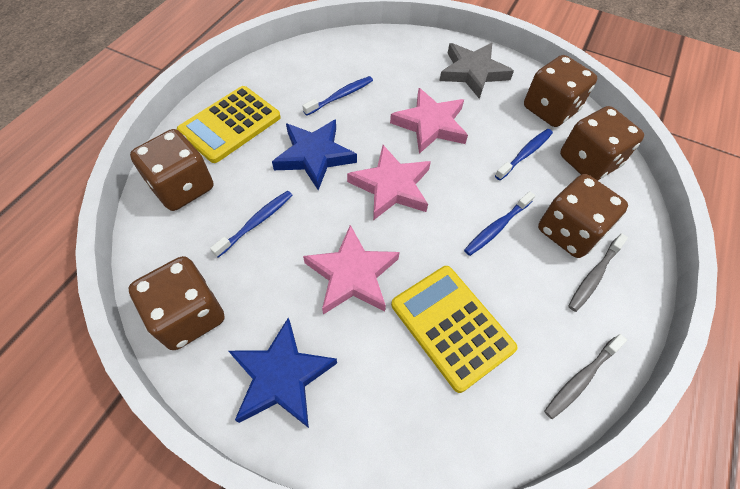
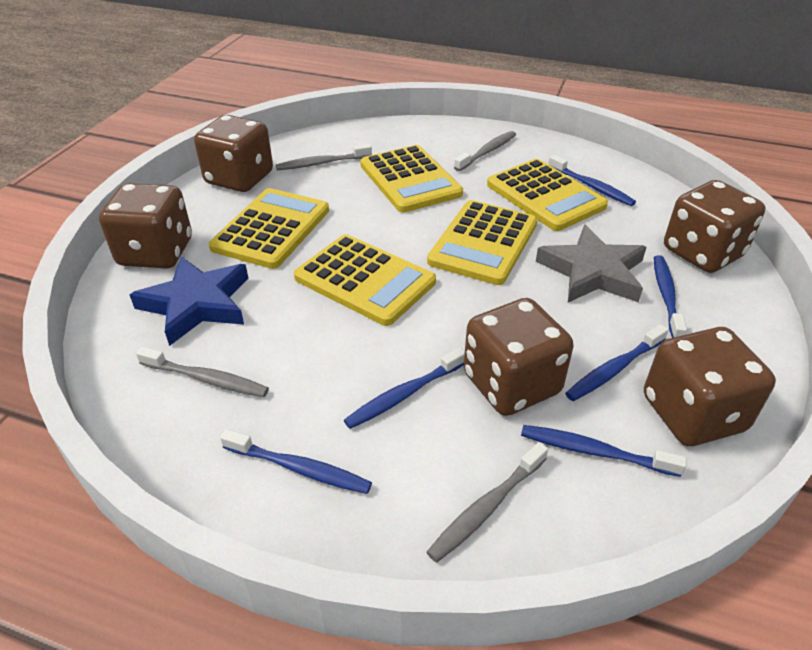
blue star: [229,318,337,428] [272,119,357,190] = 2 -> [130,256,248,346] = 1
blue toothbrush: [210,191,293,258] [302,76,373,116] [464,191,535,256] [495,129,553,180] = 4 -> [220,429,372,494] [344,347,465,429] [521,425,687,477] [548,155,636,206] [565,324,669,401] [654,255,687,338] = 6
grey toothbrush: [544,334,627,419] [568,233,628,312] = 2 -> [136,347,269,397] [276,144,372,170] [427,442,548,563] [454,131,516,171] = 4
pink star: [303,225,400,314] [347,145,431,220] [390,88,468,154] = 3 -> none = 0
yellow calculator: [177,86,281,163] [391,266,518,393] = 2 -> [209,188,329,269] [294,234,436,326] [360,145,463,213] [427,200,537,285] [487,159,608,231] = 5

